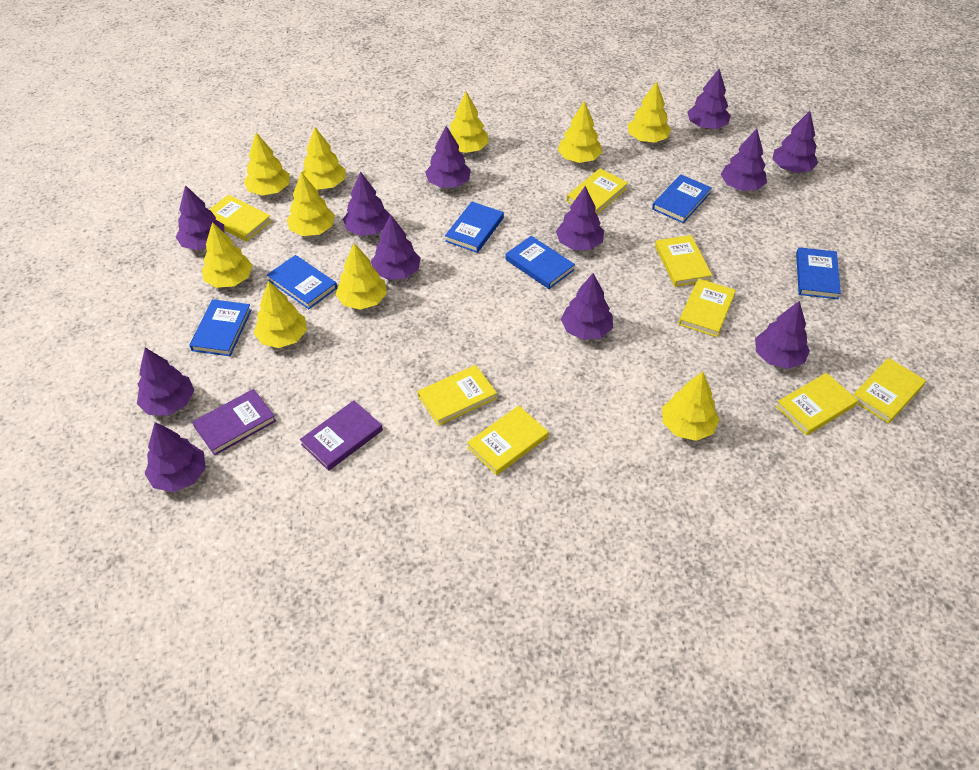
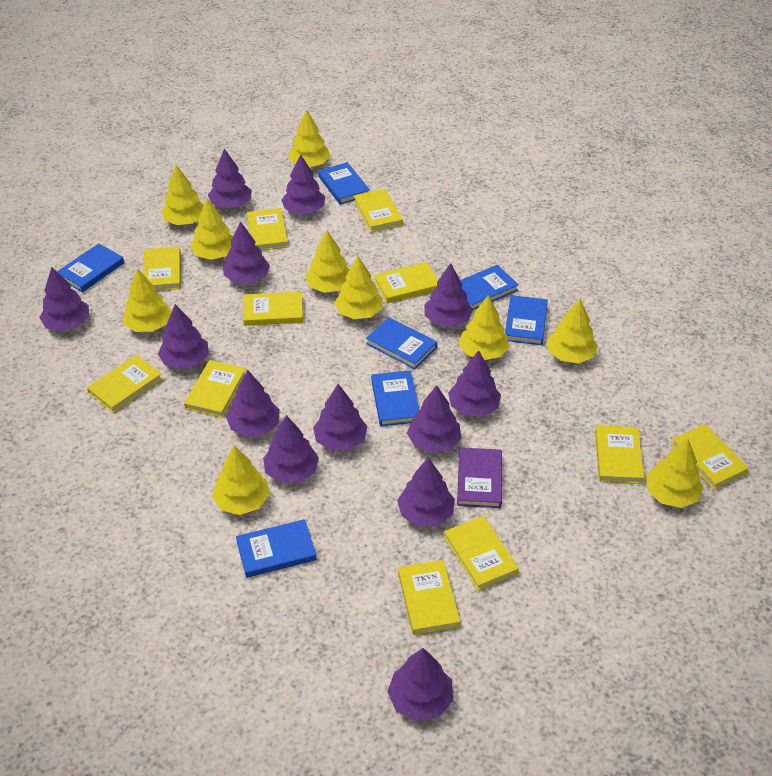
blue book: [189,299,252,356] [267,255,337,309] [445,202,504,253] [505,236,575,289] [652,175,712,223] [796,247,841,299] = 6 -> [57,243,124,292] [236,519,317,578] [318,162,370,205] [366,317,437,369] [371,370,419,426] [460,265,519,310] [505,295,548,345] = 7
purple book: [192,389,276,456] [300,400,383,471] = 2 -> [457,447,502,508] = 1
purple tree: [137,348,194,415] [145,422,206,492] [176,185,225,250] [343,171,391,236] [371,215,421,280] [425,126,471,188] [556,186,604,250] [561,273,613,340] [687,69,731,129] [721,129,767,191] [755,301,810,369] [772,111,818,173] = 12 -> [39,267,89,331] [158,304,209,369] [208,149,252,208] [223,221,270,283] [226,370,280,437] [263,415,319,483] [281,154,325,214] [313,384,368,450] [387,648,453,721] [397,458,455,526] [407,385,461,453] [424,263,473,327] [448,350,501,416] = 13
yellow book: [209,195,272,242] [418,365,497,426] [467,406,549,475] [566,168,628,214] [655,235,712,287] [678,278,736,337] [776,373,858,436] [853,358,926,424] = 8 -> [87,355,163,413] [143,247,181,291] [184,360,246,418] [243,292,303,326] [247,208,288,250] [354,189,403,232] [374,262,438,303] [398,560,460,635] [444,516,519,591] [595,425,644,484] [671,424,749,490] = 11

